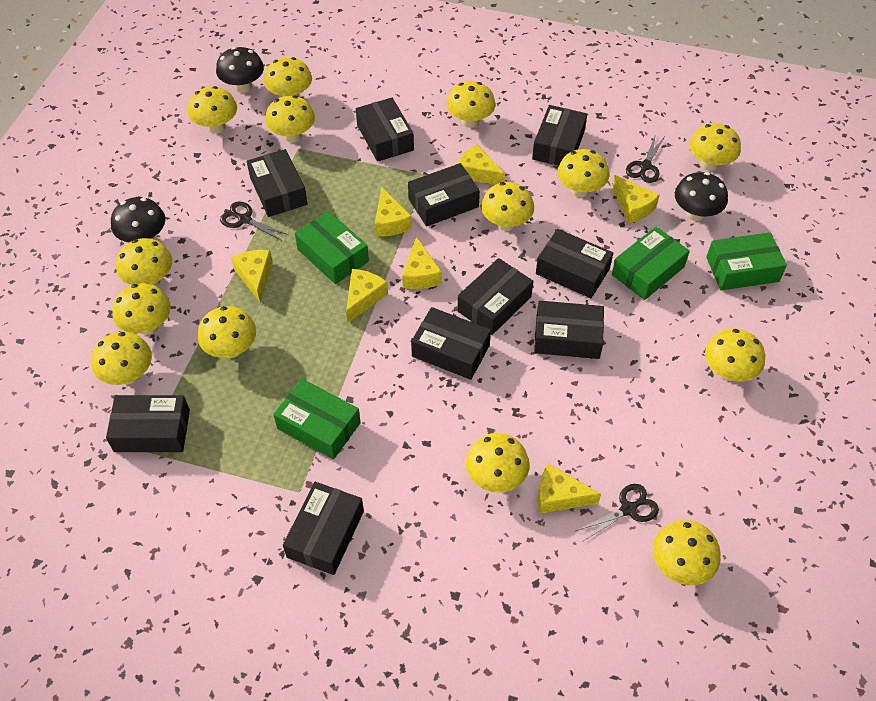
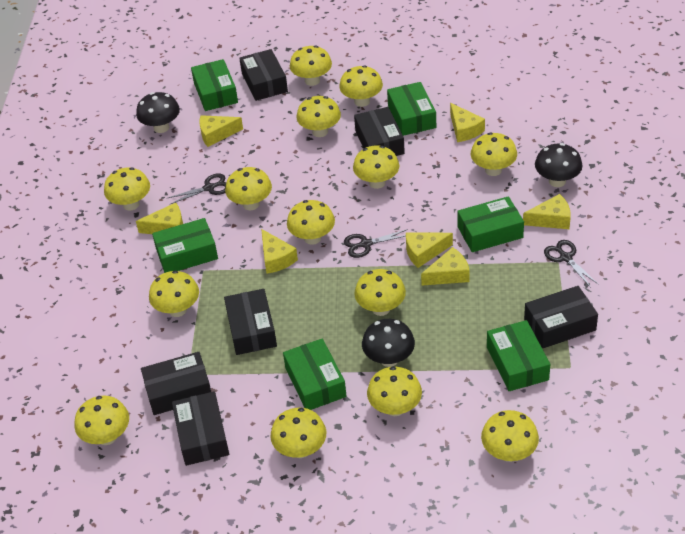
black box: [106,395,190,452] [247,149,308,217] [283,482,364,575] [356,98,414,162] [408,163,480,227] [411,307,491,380] [457,258,533,335] [532,105,587,166] [534,301,604,359] [536,229,613,298] = 10 -> [141,352,211,415] [172,391,229,466] [224,289,277,355] [239,49,288,101] [354,107,405,156] [524,286,598,348] = 6
green box: [273,379,361,459] [295,211,369,284] [612,226,690,300] [706,232,787,290] = 4 -> [152,218,218,273] [191,59,238,111] [283,338,346,410] [387,82,436,136] [458,196,524,252] [487,320,550,391] = 6

